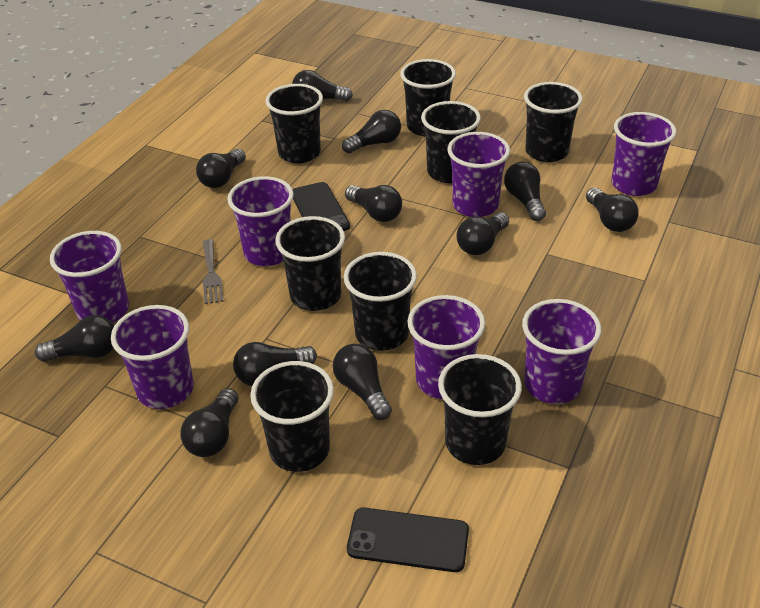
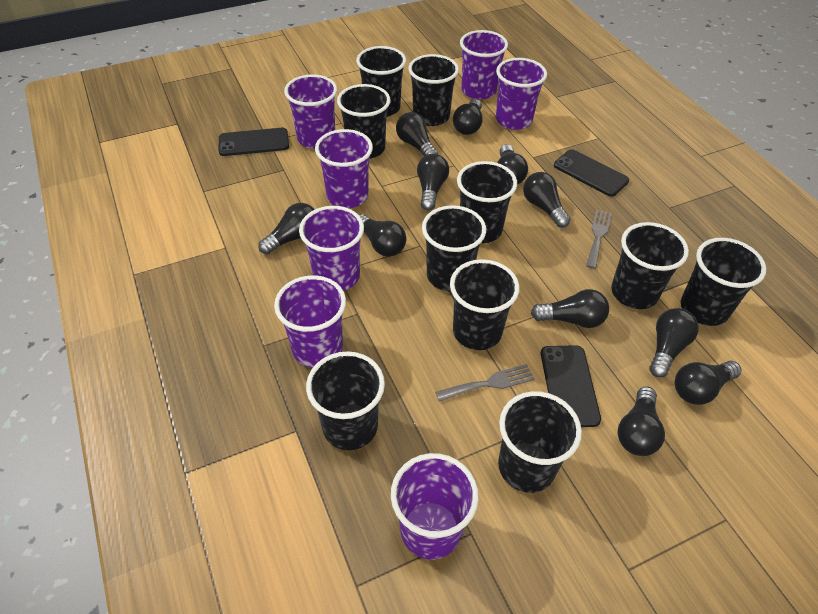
black cup: [250,361,334,472] [266,84,323,163] [275,216,345,311] [344,252,417,351] [400,59,456,136] [421,101,481,183] [438,354,522,465] [524,82,583,162] = 8 -> [306,351,385,450] [337,84,391,159] [356,46,406,117] [408,54,459,126] [422,205,486,291] [450,259,519,350] [457,161,517,243] [498,391,582,493] [611,222,689,309] [681,238,766,326] = 10
black phone: [293,182,350,231] [347,507,469,572] = 2 -> [219,128,289,156] [541,345,601,427] [554,149,629,197] = 3
grey fork: [203,239,224,304] = 1 -> [435,364,535,402] [586,209,612,269] = 2

